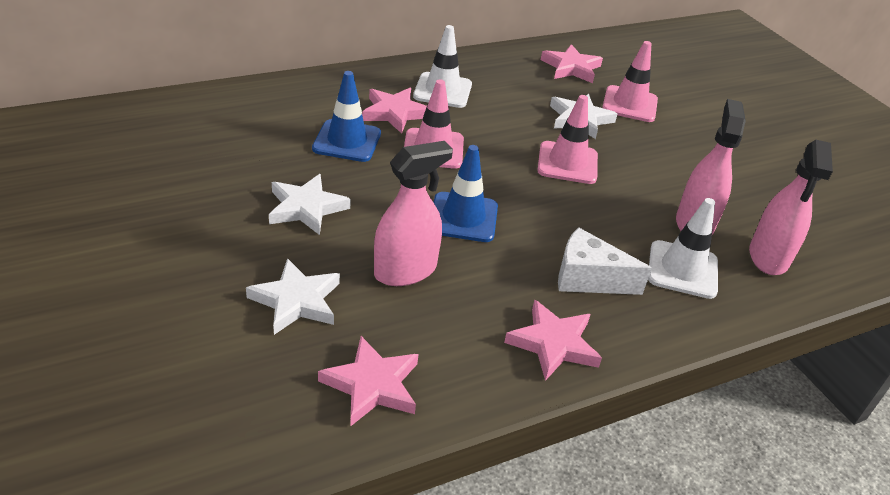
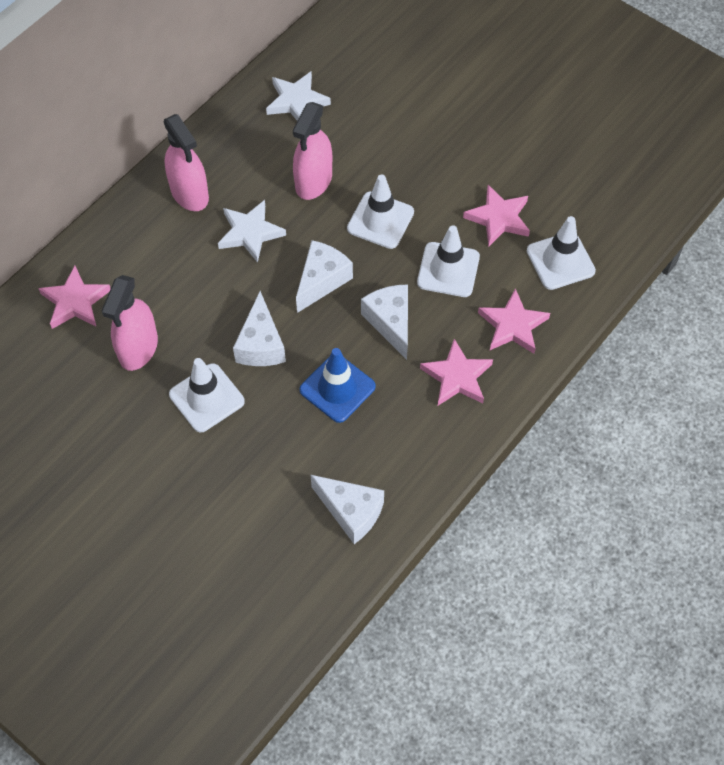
blue traffic cone: [312,71,381,162] [433,145,498,242] = 2 -> [299,348,376,423] = 1
pink traffic cone: [404,79,464,169] [537,95,598,184] [602,41,658,122] = 3 -> none = 0
white cheese: [558,227,652,295] = 1 -> [233,291,286,366] [296,240,353,313] [311,475,384,544] [361,284,408,360] = 4
white star: [246,258,340,335] [269,174,351,235] [550,94,617,139] = 3 -> [218,200,286,263] [266,72,331,121] = 2
white traffic cone: [413,25,472,108] [648,198,718,299] = 2 -> [169,358,245,432] [347,174,414,249] [417,225,480,297] [527,216,596,290] = 4

